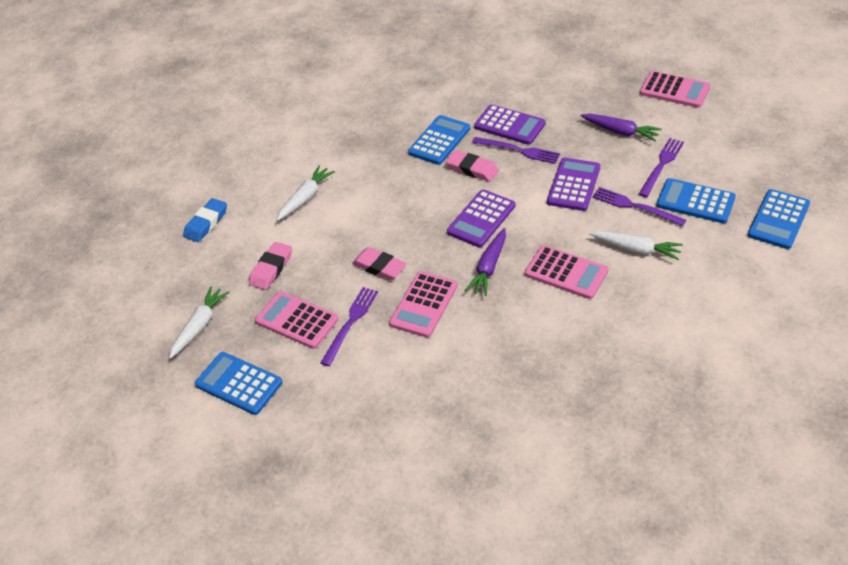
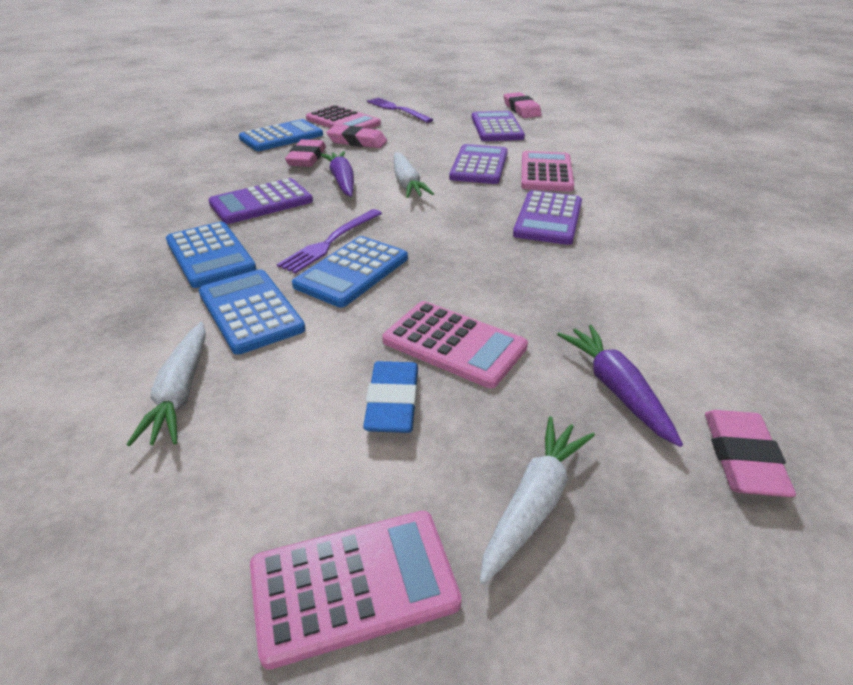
pink eraser: [249,242,292,290] [352,247,407,280] [446,150,499,182] = 3 -> [285,139,326,167] [326,125,387,148] [504,92,542,118] [705,410,796,497] = 4
purple calculator: [447,190,515,247] [474,104,546,145] [547,158,600,211] = 3 -> [208,178,313,224] [449,144,508,184] [472,111,525,141] [513,190,582,245] = 4
purple fork: [321,287,378,366] [472,137,560,164] [592,187,686,226] [639,138,684,197] = 4 -> [277,209,382,273] [367,98,433,123] = 2

